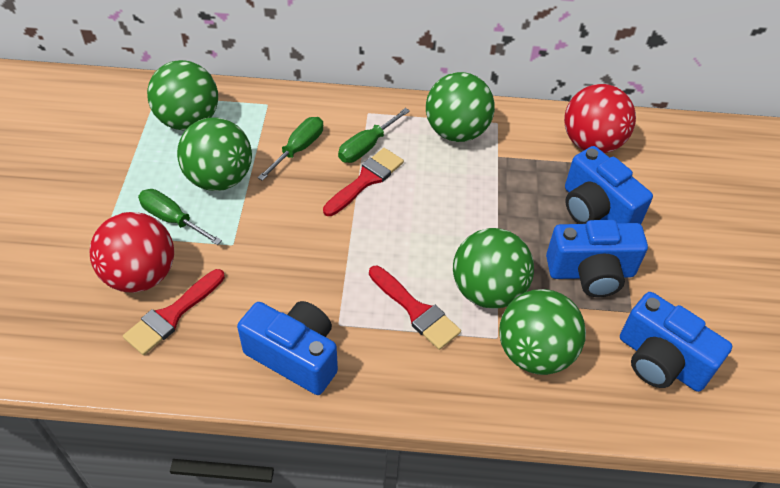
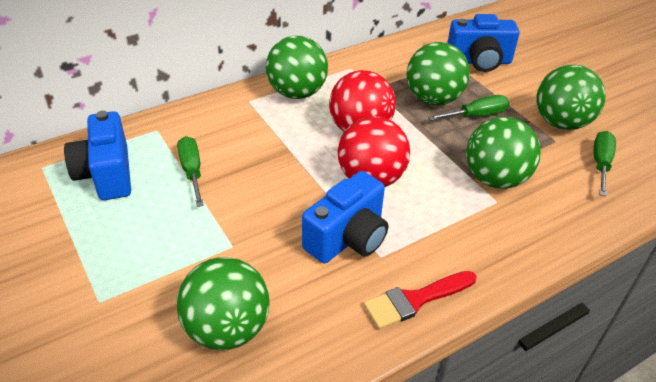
blue camera: [237,301,338,395] [546,220,648,297] [565,146,653,224] [620,292,732,392] = 4 -> [64,111,131,200] [302,171,388,263] [447,14,520,72] = 3
red brush: [123,269,225,355] [323,148,404,216] [369,266,461,350] = 3 -> [364,271,477,329] = 1

